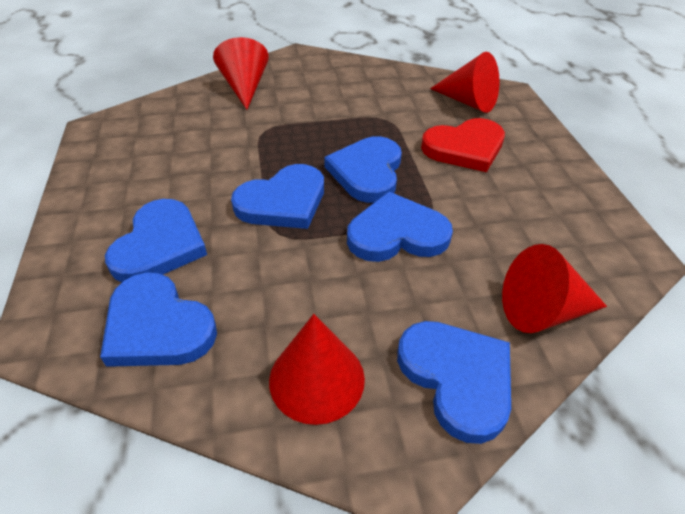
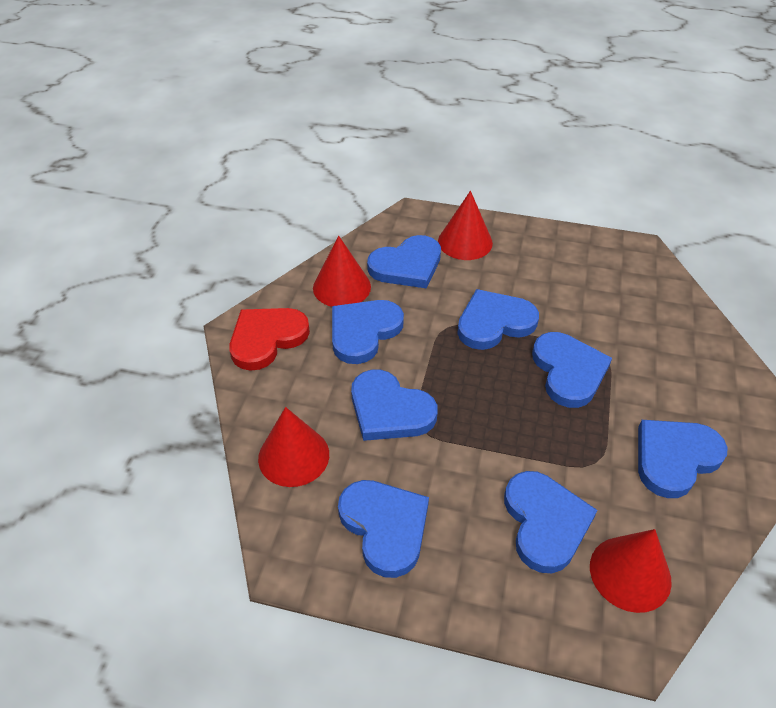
blue heart: [100,272,217,367] [105,199,207,282] [231,164,324,229] [324,136,402,203] [347,191,453,262] [397,321,511,444] = 6 -> [332,300,404,364] [338,480,429,578] [351,370,437,441] [367,235,441,288] [457,289,539,350] [504,471,597,573] [532,332,612,408] [638,420,727,498] = 8

